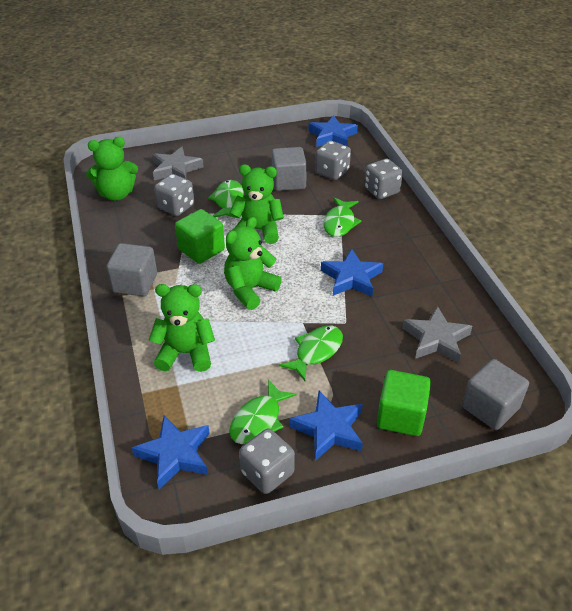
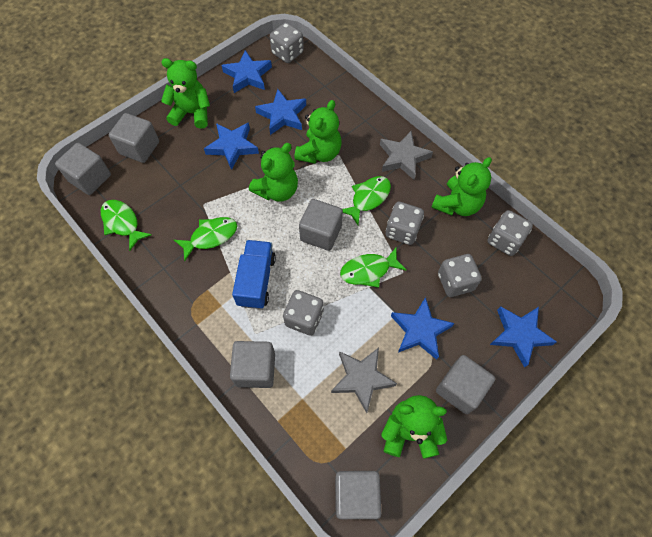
blue star: [132,415,210,489] [289,391,363,461] [309,115,358,147] [321,248,383,297] = 4 -> [204,123,259,170] [222,50,272,93] [255,89,306,135] [391,297,454,360] [490,306,557,368] = 5
blue truck: none = 0 -> [232,240,276,309] = 1
green cube: [175,209,225,264] [377,370,431,436] = 2 -> none = 0
green teddy bear: [86,137,138,201] [149,284,215,372] [224,217,282,310] [229,164,284,244] = 4 -> [161,58,210,129] [249,143,298,202] [294,100,342,164] [381,395,447,459] [431,157,492,216] = 5
grey cube: [106,243,157,297] [272,147,307,191] [462,359,529,430] = 3 -> [55,143,111,195] [109,113,159,163] [230,341,275,388] [299,199,343,251] [335,471,381,519] [436,355,495,414] = 6
grey dice: [154,174,194,216] [239,429,295,494] [315,141,351,180] [364,159,403,199] = 4 -> [270,22,304,63] [283,290,324,335] [386,202,424,245] [438,254,482,297] [488,210,533,256] = 5

